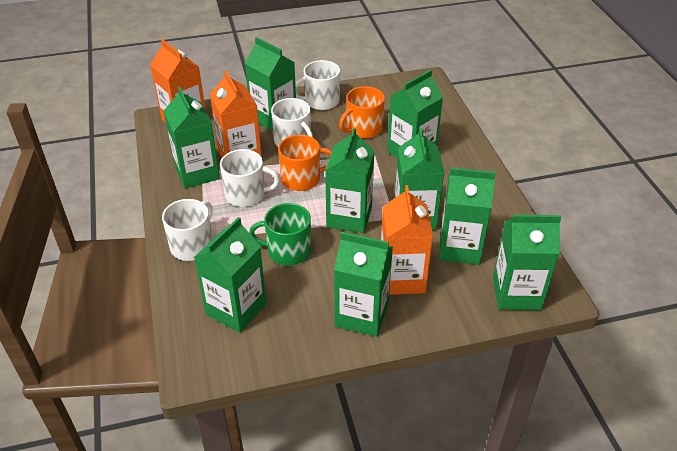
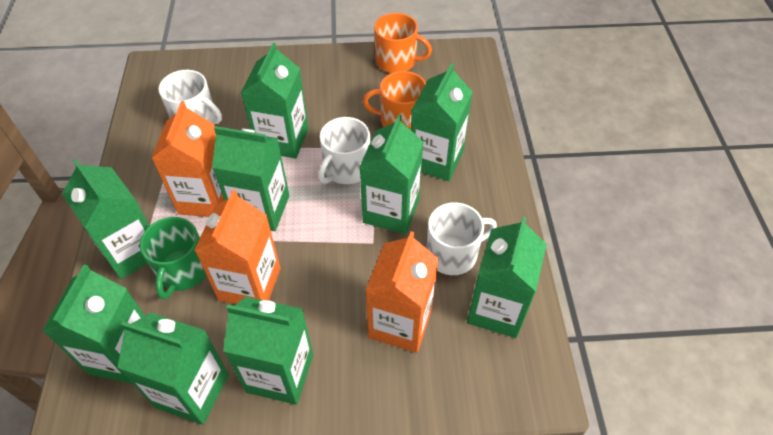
white mug: [162,199,213,261] [220,149,280,207] [271,98,313,147] [295,60,340,110] = 4 -> [158,70,222,124] [318,117,370,184] [426,202,497,275] = 3

